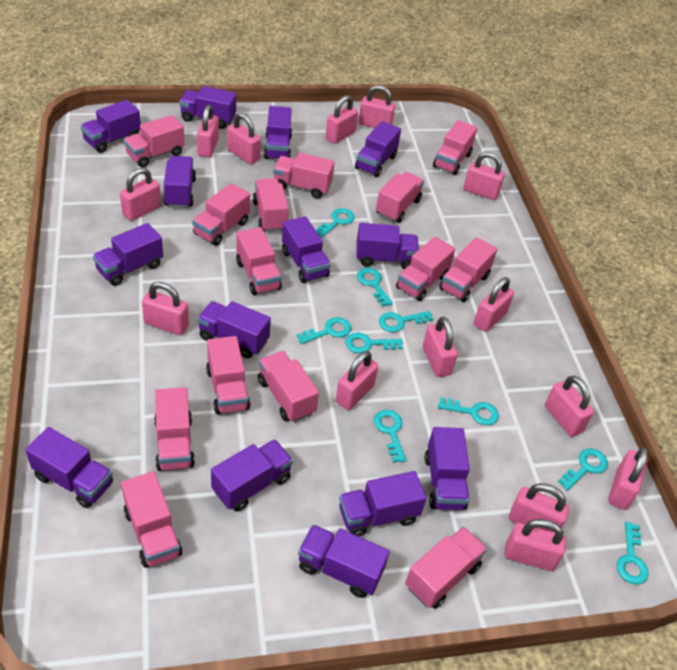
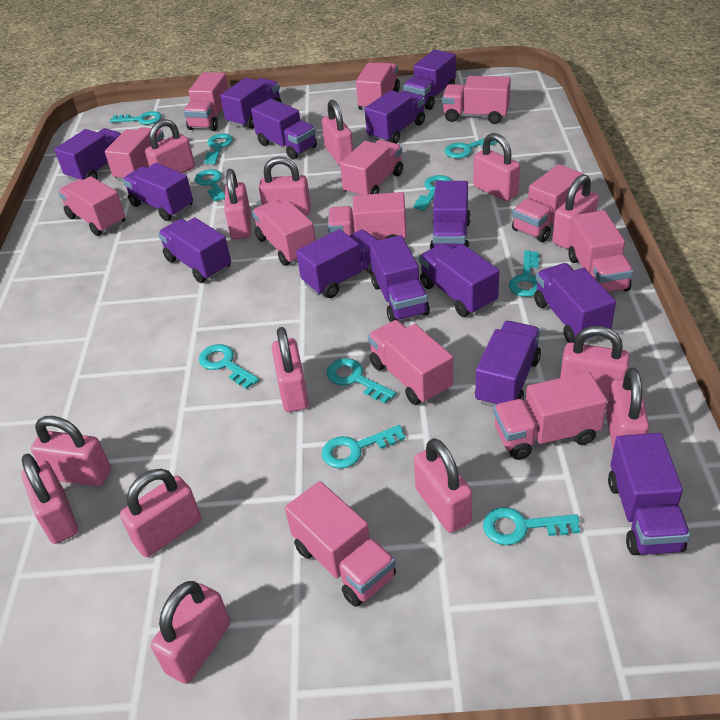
pink truck: [121,471,182,568] [124,115,185,167] [154,387,195,471] [192,183,250,246] [206,336,250,414] [236,227,282,295] [253,178,289,232] [258,351,319,422] [273,153,335,199] [376,172,424,223] [396,237,455,301] [405,527,487,609] [433,120,477,175] [439,237,497,302] = 14 -> [58,176,125,236] [105,127,164,181] [183,72,229,131] [252,200,316,266] [285,481,396,607] [328,192,407,240] [340,140,403,196] [356,62,400,110] [368,320,453,405] [442,76,511,124] [493,372,607,460] [512,164,585,242] [568,210,634,293] = 13
turquoise key: [297,317,351,344] [316,208,355,237] [345,333,403,353] [357,268,393,307] [374,410,406,462] [379,311,433,332] [438,397,499,426] [558,448,608,491] [617,522,649,584] = 9 -> [110,111,162,125] [195,169,225,201] [199,344,259,389] [204,133,233,164] [322,425,405,469] [326,358,396,404] [413,175,452,211] [444,138,498,158] [483,507,580,545] [509,250,539,297] = 10

